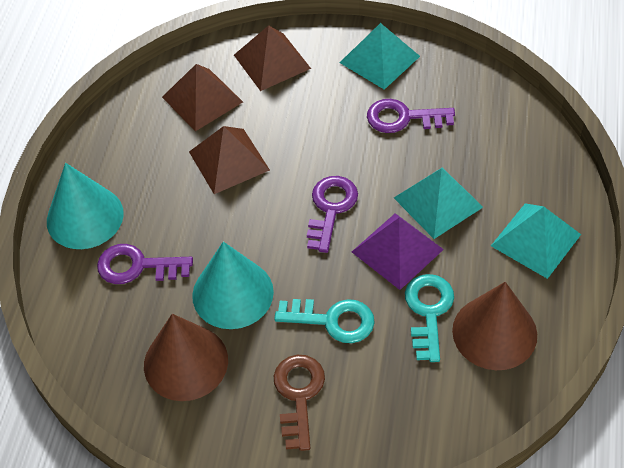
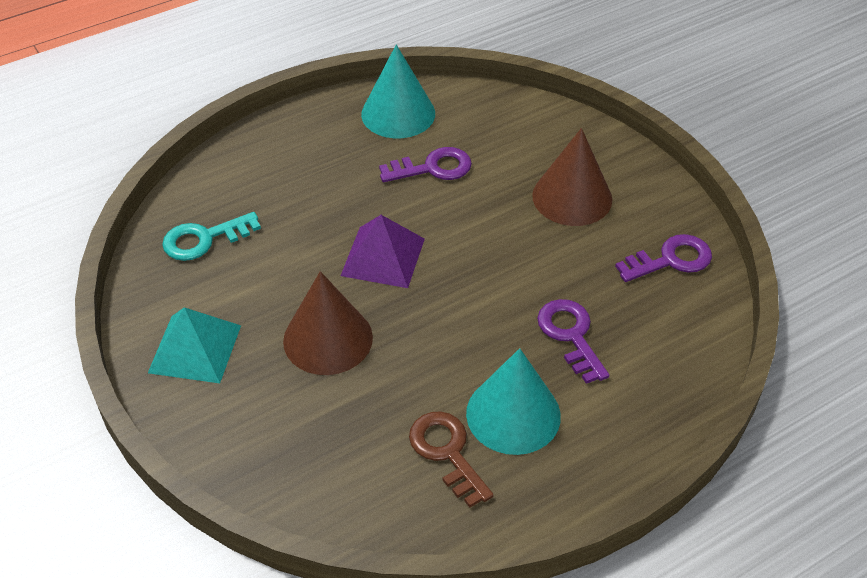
brown pyramid: [162,64,243,131] [189,126,270,194] [234,25,311,91] = 3 -> none = 0
turquoise key: [274,299,375,343] [405,274,454,362] = 2 -> [162,212,261,261] = 1
turquoise pyramid: [339,23,420,90] [394,168,483,239] [491,203,581,279] = 3 -> [148,307,241,383] = 1

